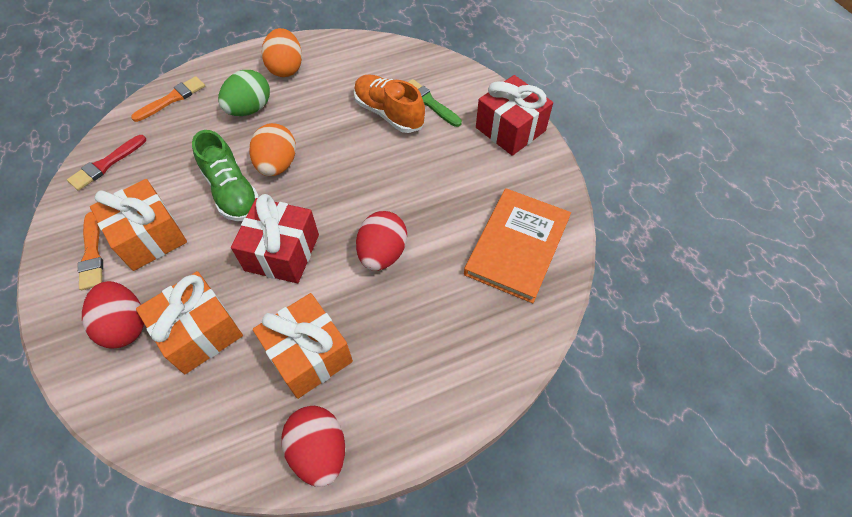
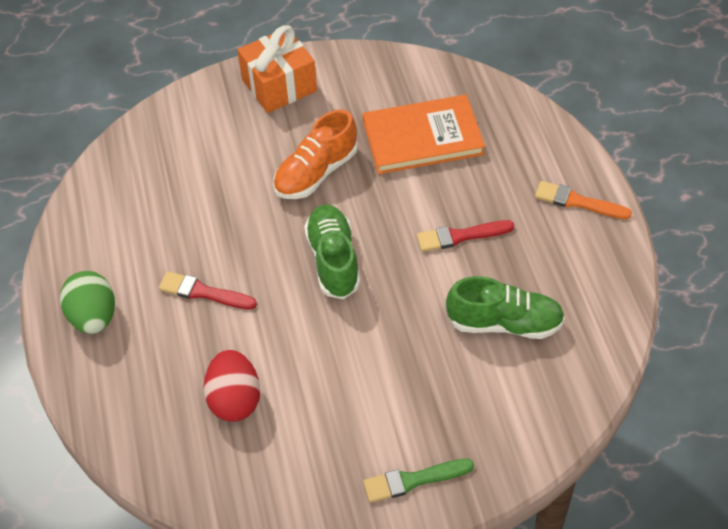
green shoe: [192,130,259,221] = 1 -> [304,205,360,299] [446,276,565,339] = 2
orange brush: [78,212,103,290] [131,76,205,122] = 2 -> [535,181,632,219] = 1
orange egg: [249,123,296,176] [262,28,302,77] = 2 -> none = 0
orange gift: [90,179,187,271] [136,271,243,374] [253,293,353,399] = 3 -> [237,25,317,113] = 1
red brush: [67,135,146,191] = 1 -> [159,271,257,310] [417,220,514,252] = 2
red egg: [82,281,144,348] [282,406,345,487] [356,211,407,271] = 3 -> [204,350,260,422] = 1
red gift: [231,194,319,283] [476,75,553,156] = 2 -> none = 0

